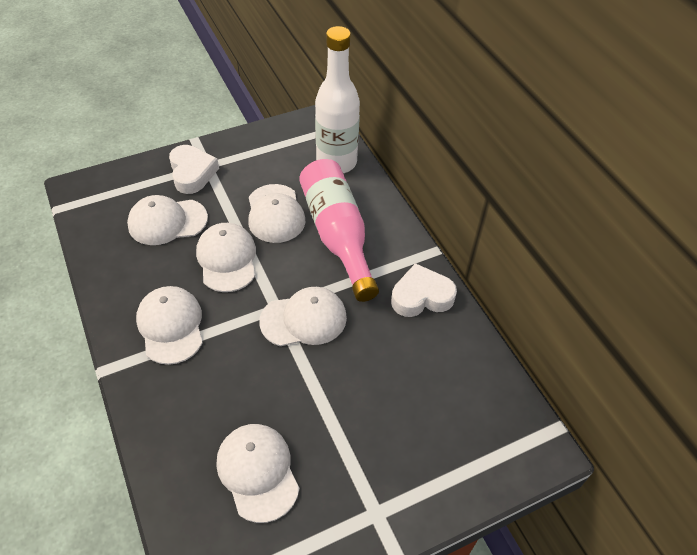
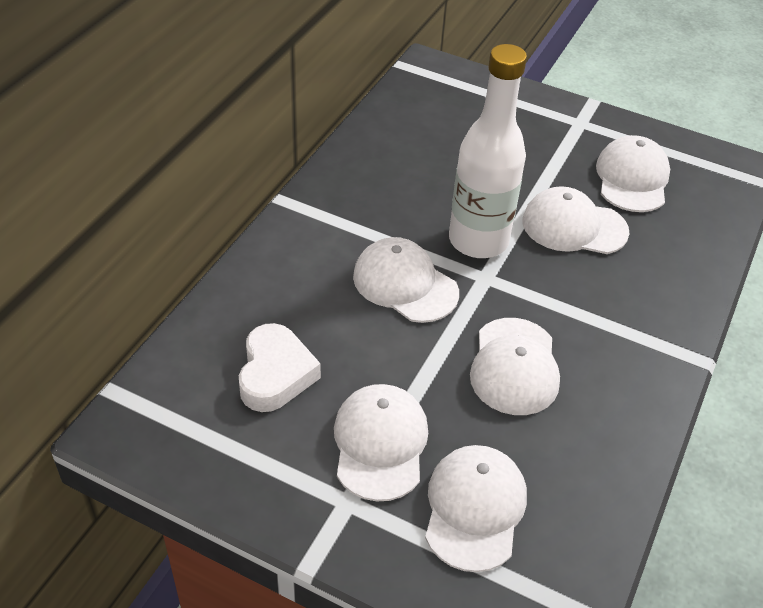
pink bottle: [299,159,379,302] = 1 -> none = 0
white heart: [169,145,219,194] [391,263,457,317] = 2 -> [239,323,321,412] = 1

